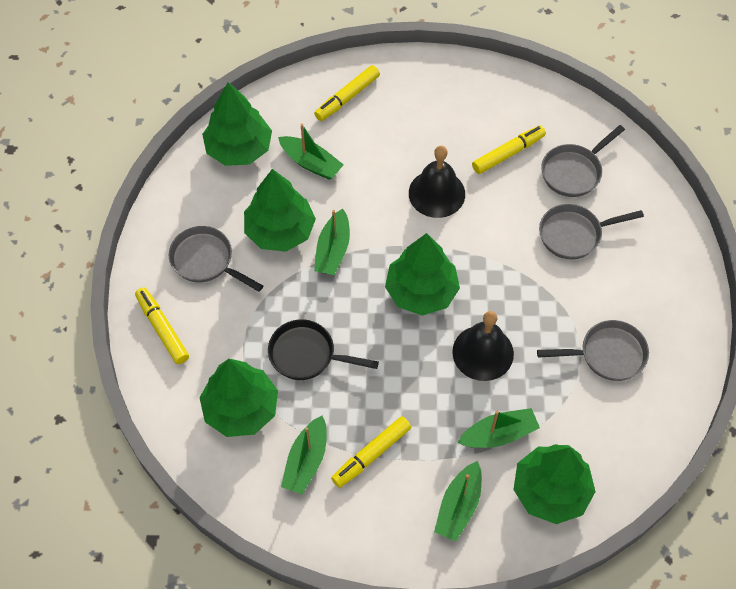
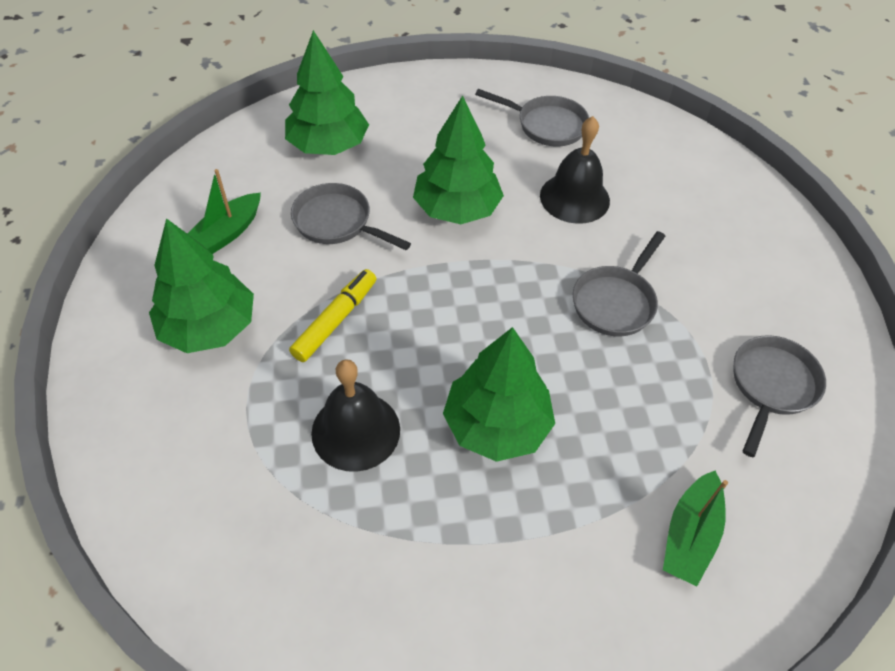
black pan: [268,319,379,380] = 1 -> none = 0
green boat: [278,124,344,180] [281,415,327,494] [314,209,350,275] [434,461,482,542] [458,408,540,448] = 5 -> [188,169,261,254] [663,471,728,586] = 2
green tree: [199,359,278,437] [202,82,272,166] [244,169,316,252] [385,233,460,316] [513,444,596,524] = 5 -> [149,218,254,353] [285,30,369,155] [413,95,504,224] [443,327,555,462] = 4
yellow marker: [135,287,189,364] [314,65,380,121] [331,416,411,488] [472,125,546,174] = 4 -> [289,269,376,362] = 1

